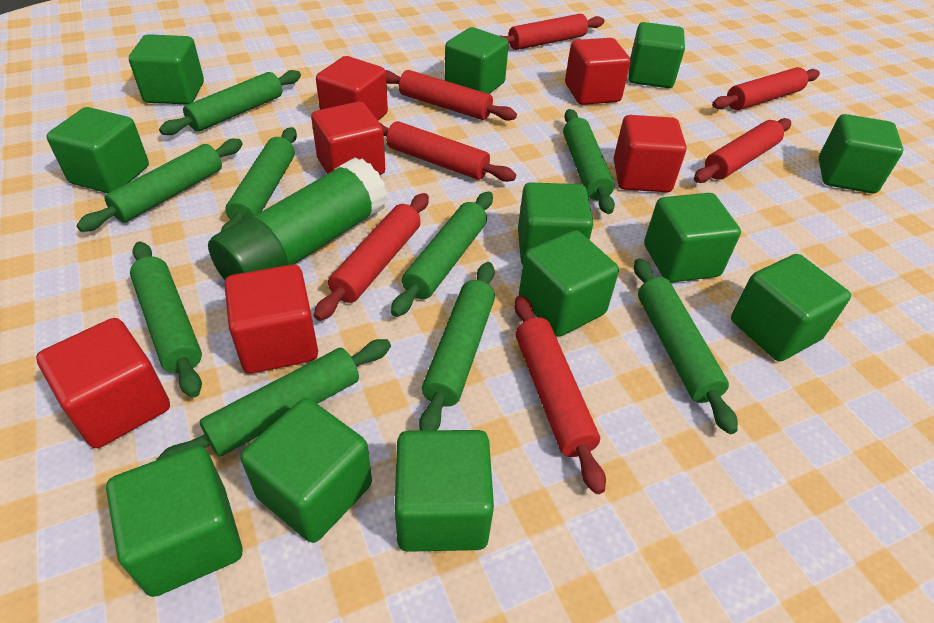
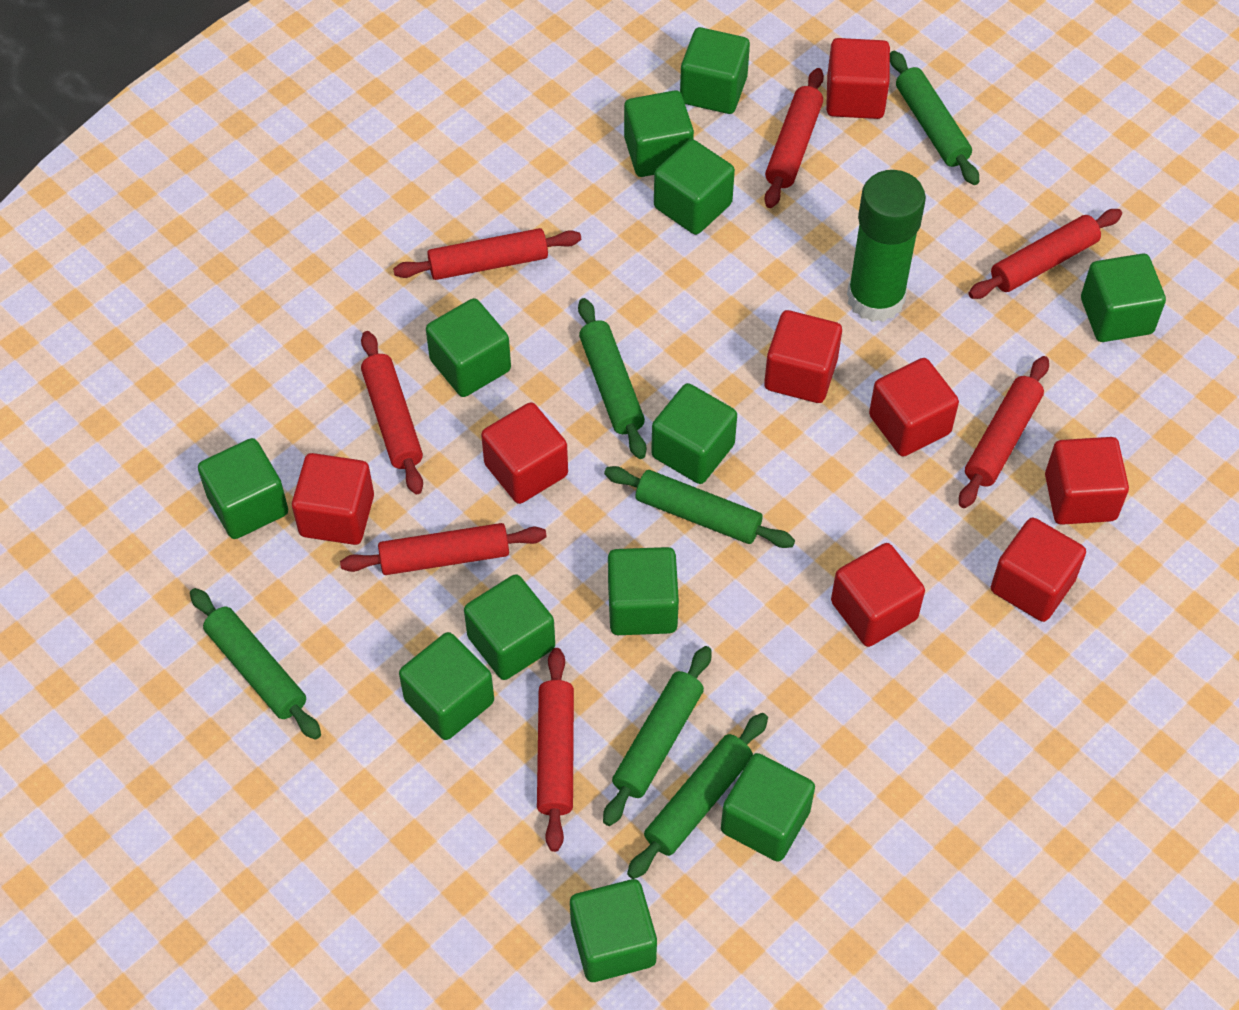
green rolling pin: [76,139,243,232] [130,242,202,398] [157,339,391,460] [159,70,301,135] [221,127,297,231] [391,191,493,317] [419,262,495,430] [563,109,615,214] [634,258,738,434] = 9 -> [190,588,321,740] [578,298,646,459] [603,646,712,826] [604,466,795,548] [627,713,768,879] [890,51,979,185] = 6
red cube: [36,318,170,448] [225,264,318,374] [311,102,385,175] [316,56,388,120] [565,38,631,105] [614,115,686,192] = 6 -> [292,453,374,545] [481,402,568,504] [764,310,842,403] [826,38,890,119] [831,543,925,647] [869,358,959,457] [991,518,1086,622] [1045,437,1129,525] = 8

